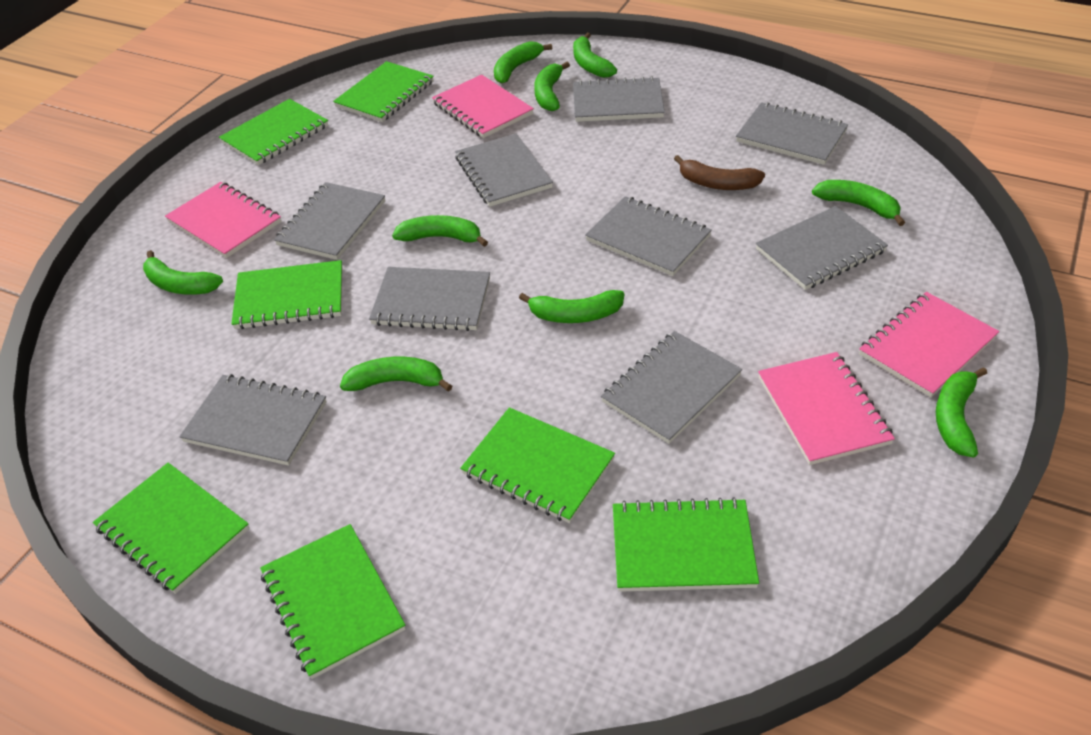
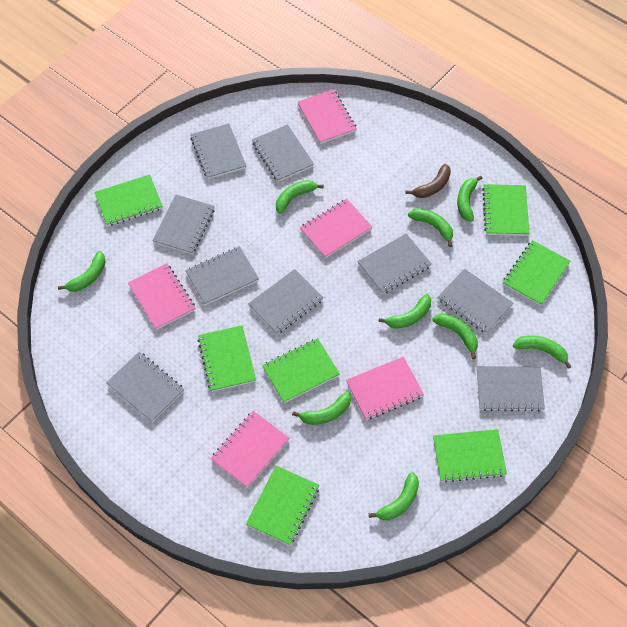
pink notebook: [165,182,281,258] [432,75,534,138] [758,352,895,465] [859,292,999,397] = 4 -> [128,263,195,330] [210,411,289,488] [298,89,357,144] [300,199,372,258] [346,357,424,420] = 5

